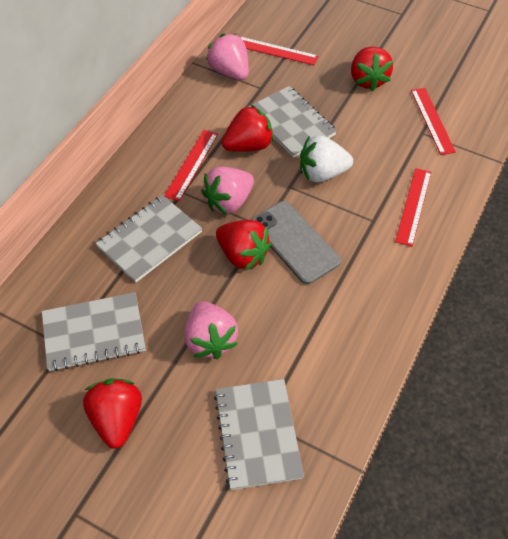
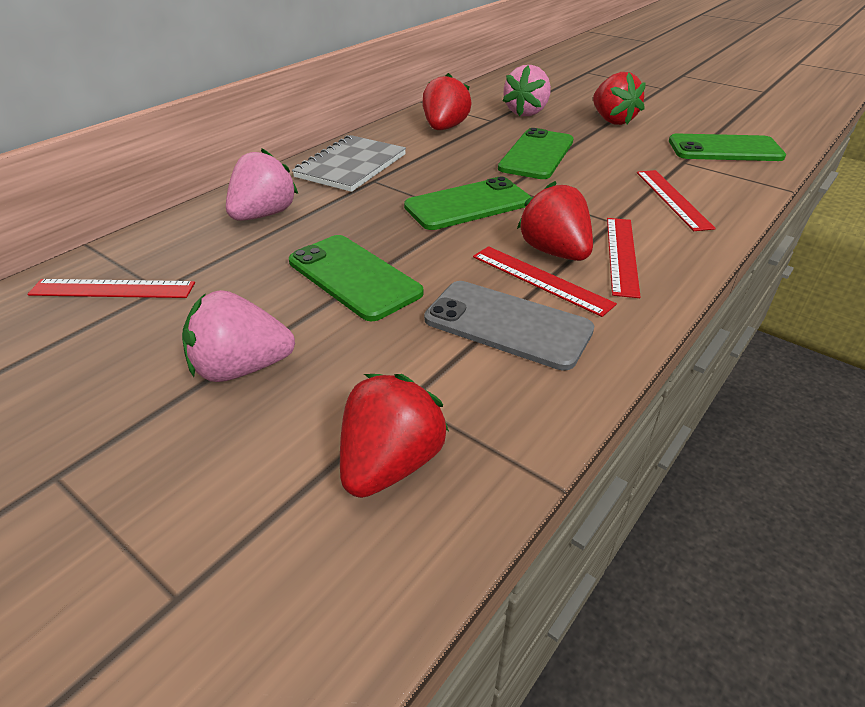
green phone: none = 0 -> [289,235,424,321] [404,176,531,230] [498,128,573,179] [669,134,786,161] = 4
grey notebook: [42,292,146,371] [95,195,202,283] [214,379,304,490] [248,86,337,158] = 4 -> [292,135,406,192] = 1
white strawberry: [300,136,353,182] = 1 -> none = 0

